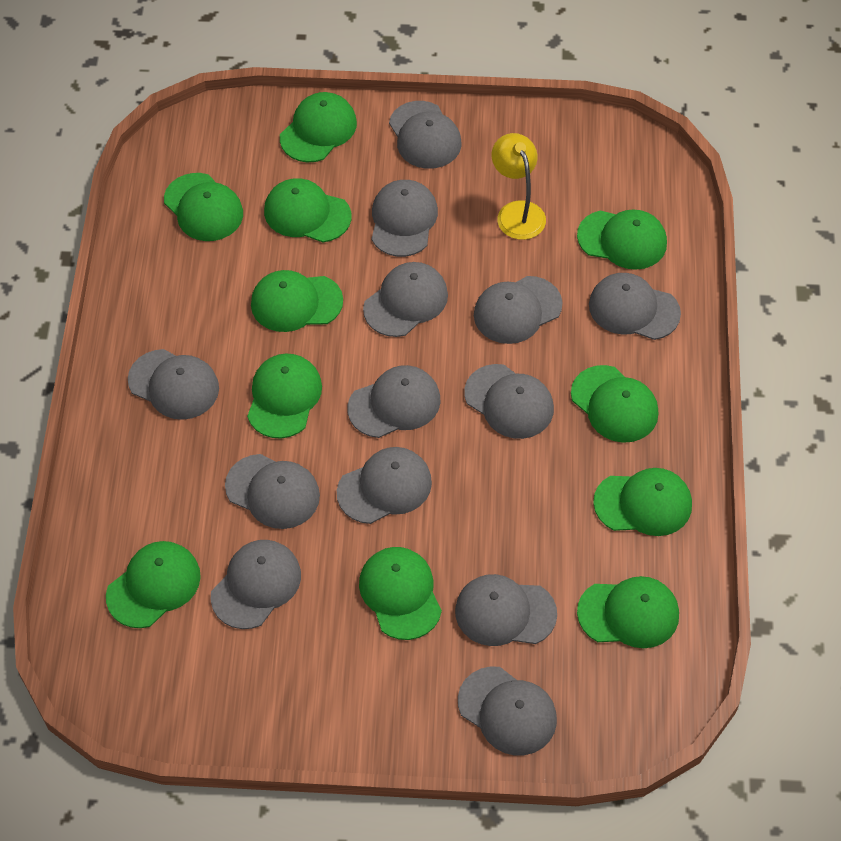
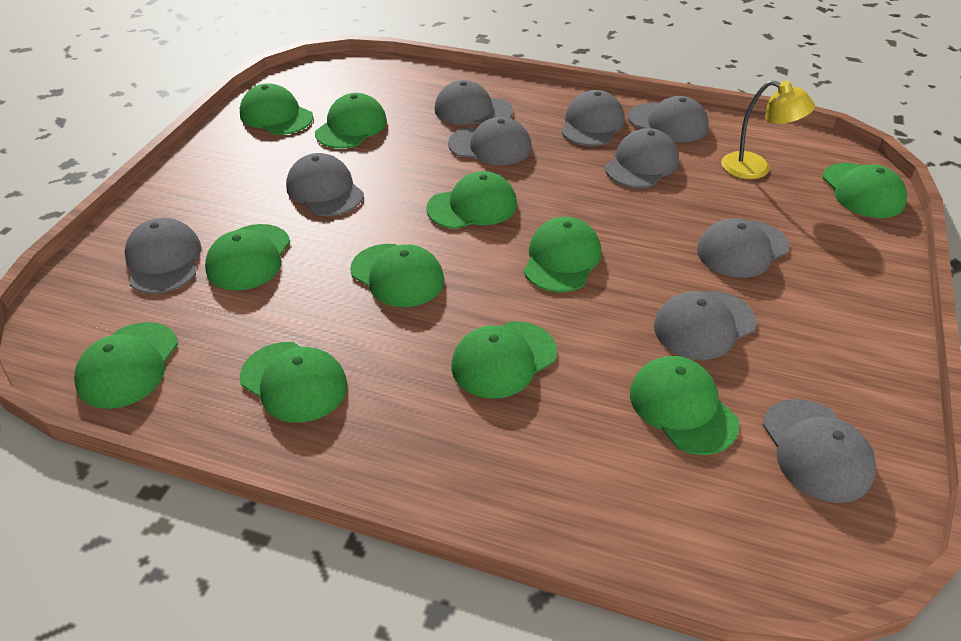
grey cap: [128,349,219,420] [211,540,301,629] [225,454,320,529] [337,447,432,524] [347,365,441,438] [363,262,448,337] [372,180,438,257] [389,101,462,169] [455,574,557,646] [458,666,557,755] [464,364,554,439] [474,276,563,344] [589,273,681,340] = 13 -> [124,218,201,294] [286,153,364,216] [434,80,513,125] [448,117,532,165] [561,90,625,146] [605,128,679,188] [628,96,709,142] [654,291,757,360] [697,218,789,278] [763,399,876,503] = 10

